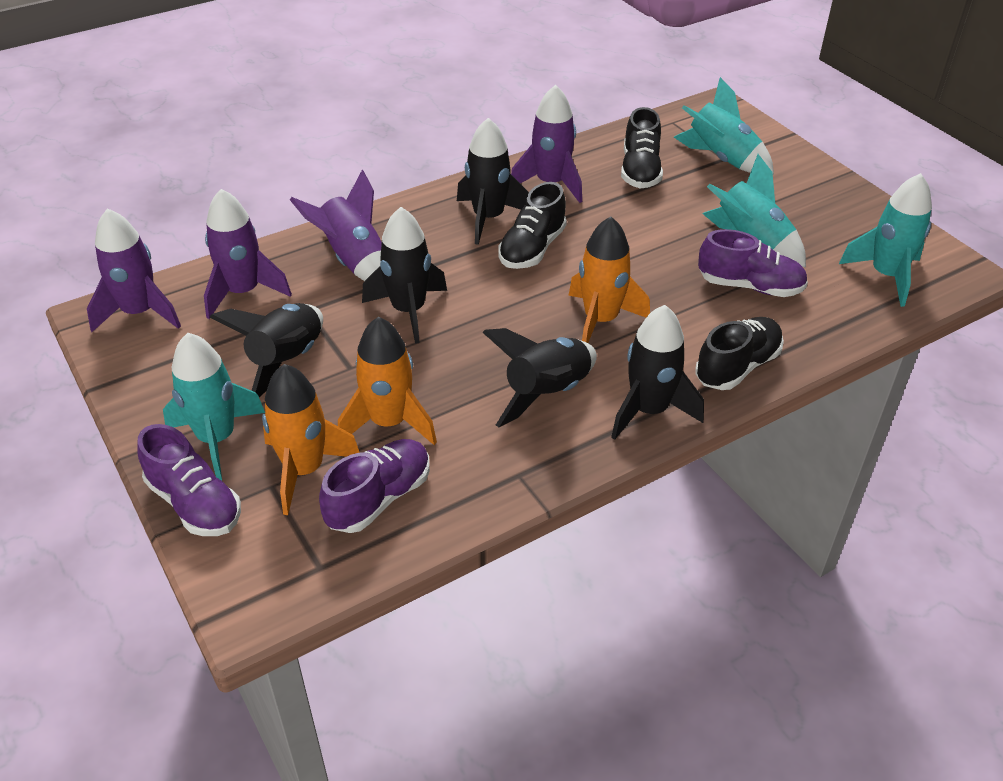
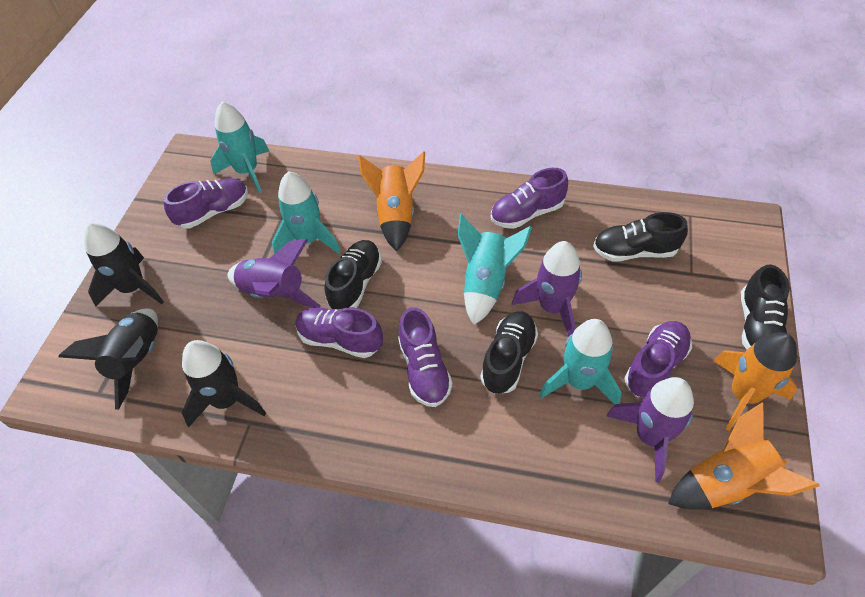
black rocket: [210,303,323,397] [362,207,447,344] [457,118,529,245] [482,328,597,427] [611,305,704,440] = 5 -> [59,309,158,410] [84,223,164,307] [182,340,266,427] = 3
black shoe: [498,182,567,269] [621,107,663,188] [695,317,784,390] = 3 -> [324,240,382,309] [480,311,538,394] [593,212,688,261] [741,264,789,350] = 4
purple rocket: [87,208,181,332] [204,189,292,319] [290,170,382,281] [511,85,582,203] = 4 -> [228,239,321,308] [512,241,582,336] [607,377,694,482] = 3
purple shoe: [137,424,241,536] [319,439,430,533] [698,229,808,297] = 3 -> [164,178,248,229] [295,307,383,358] [398,307,453,407] [491,168,568,229] [625,321,692,398] = 5

